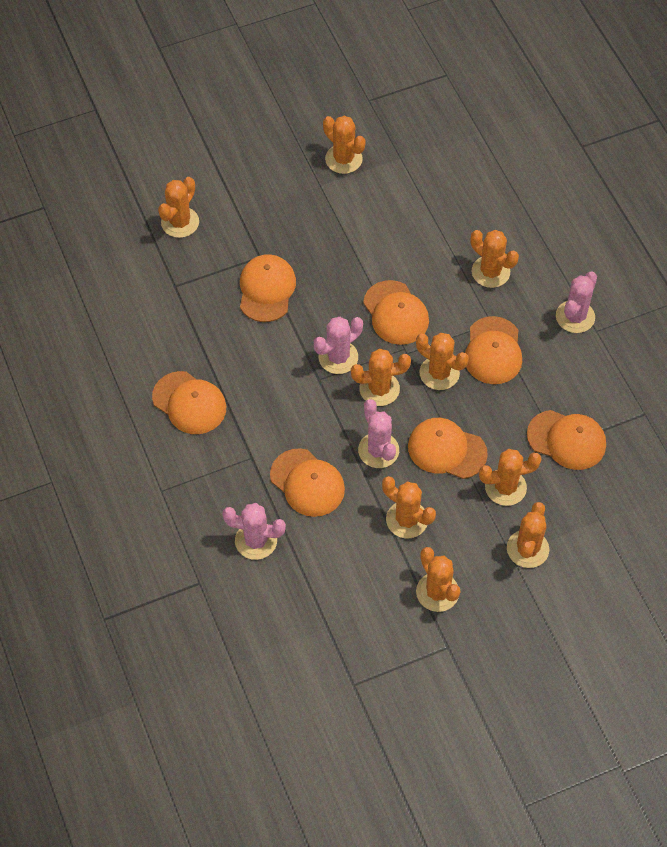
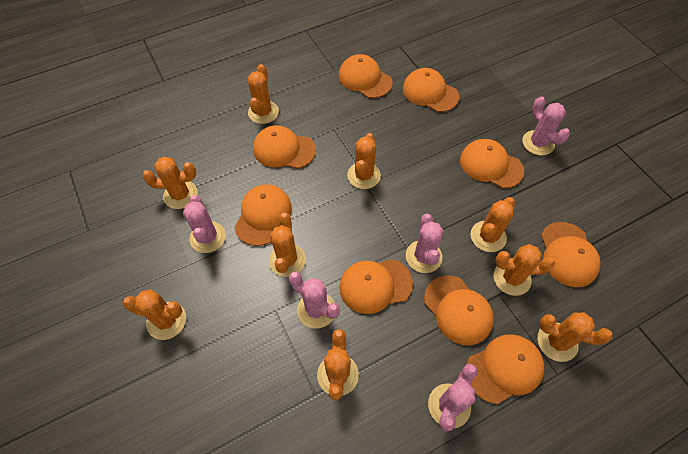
orange cap: [152,371,226,434] [240,254,296,322] [270,448,345,517] [363,280,429,345] [408,418,488,479] [465,316,522,384] [527,410,606,470] = 7 -> [234,184,292,246] [253,125,316,169] [339,54,392,98] [339,259,413,314] [403,68,460,112] [424,275,494,345] [460,139,524,188] [466,334,544,404] [541,222,601,287] = 9
pink cactus: [222,503,286,560] [314,317,363,374] [358,399,399,468] [556,272,597,333] = 4 -> [183,195,226,253] [289,271,340,328] [406,214,444,273] [428,364,478,431] [522,97,570,156] = 5

